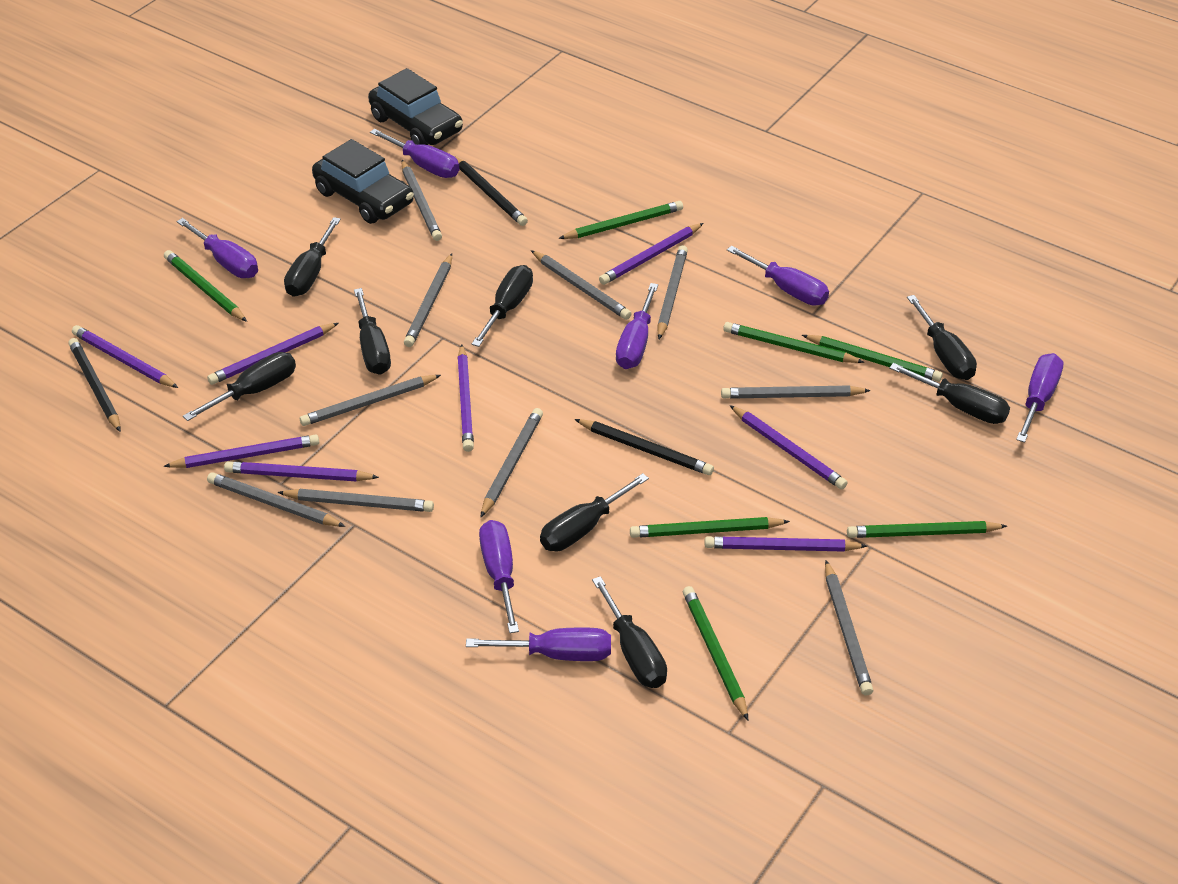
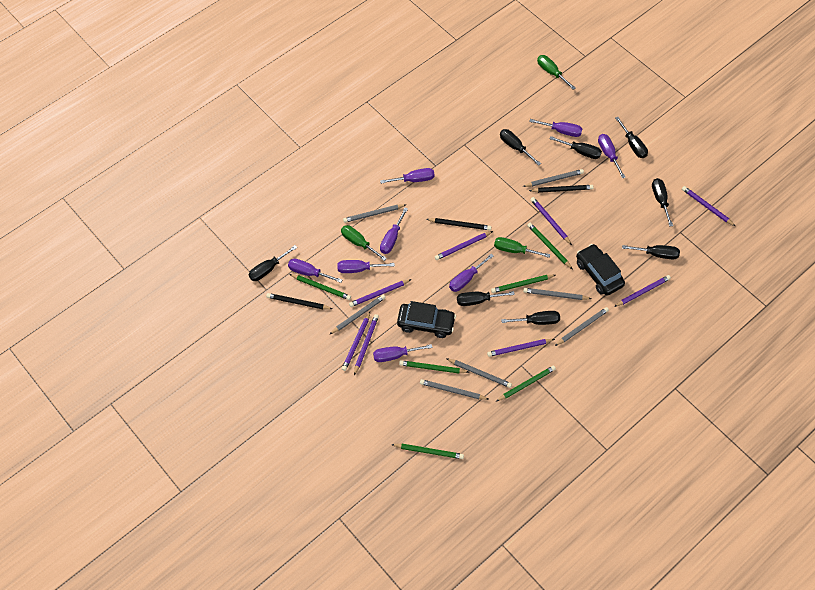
green pencil: [164,250,247,322] [558,201,683,239] [630,517,790,538] [683,586,748,720] [723,322,864,363] [802,335,943,382] [847,521,1007,538] = 7 -> [290,274,351,300] [391,444,464,459] [399,360,469,373] [491,275,555,293] [496,365,556,401] [527,223,572,269] = 6
green screwdriver: none = 0 -> [341,225,387,261] [494,237,550,258] [537,55,576,90] = 3
grey pencil: [207,472,345,527] [277,489,434,512] [300,375,441,426] [402,160,442,241] [404,254,452,347] [480,408,543,518] [531,250,632,320] [657,245,688,339] [721,385,871,399] [825,560,873,695] = 10 -> [329,295,385,335] [343,204,406,223] [420,379,489,400] [446,358,512,388] [523,169,584,187] [523,288,591,300] [555,307,609,346] = 7
purple screwdriver: [177,218,258,278] [370,129,460,178] [466,627,611,661] [479,520,519,633] [616,283,658,369] [727,246,829,306] [1016,353,1063,443] = 7 -> [288,259,342,283] [337,260,395,273] [373,344,433,362] [380,168,435,184] [380,208,408,254] [449,254,493,292] [529,119,582,137] [598,134,625,178] = 8

